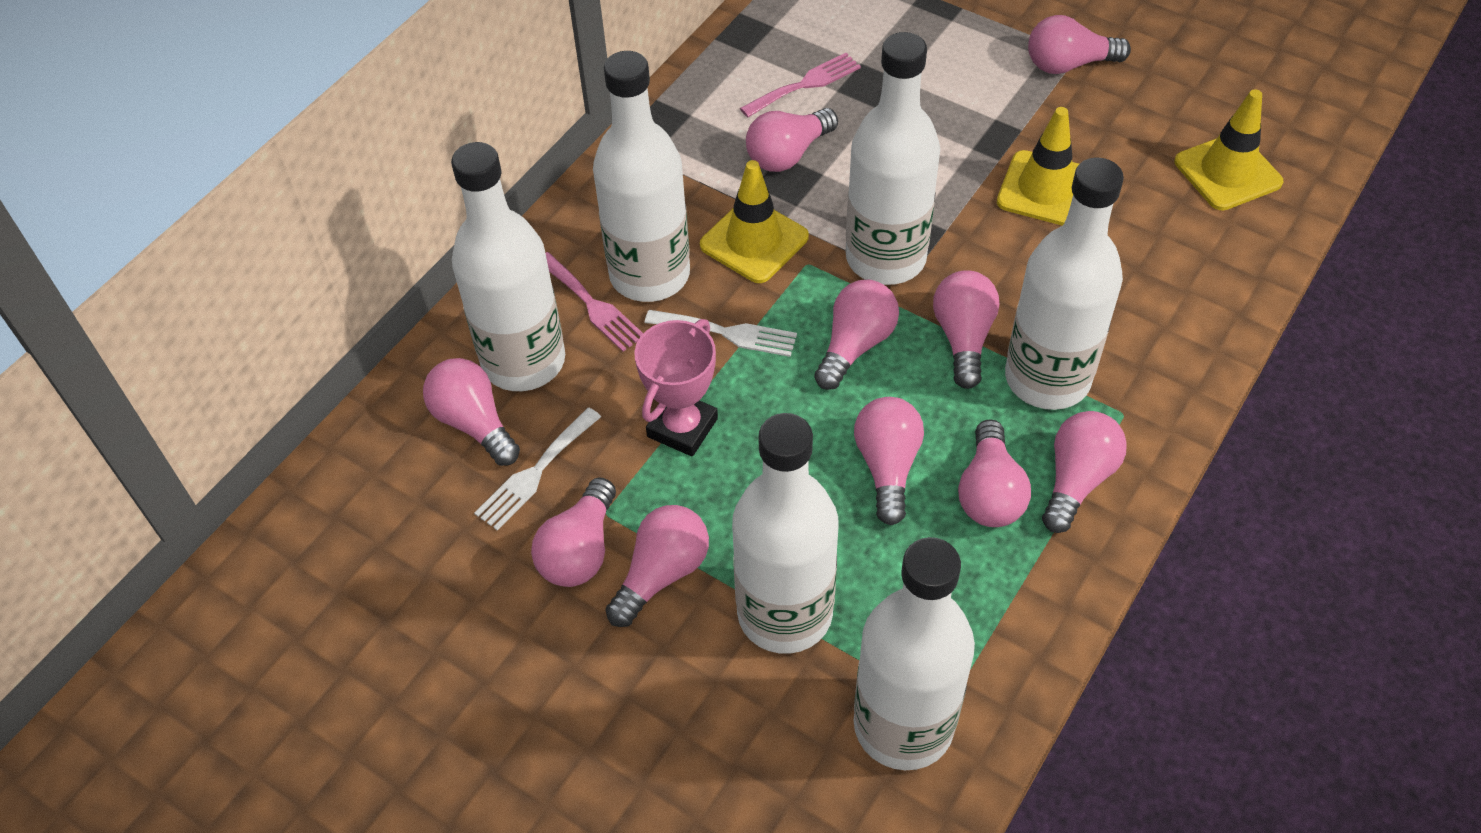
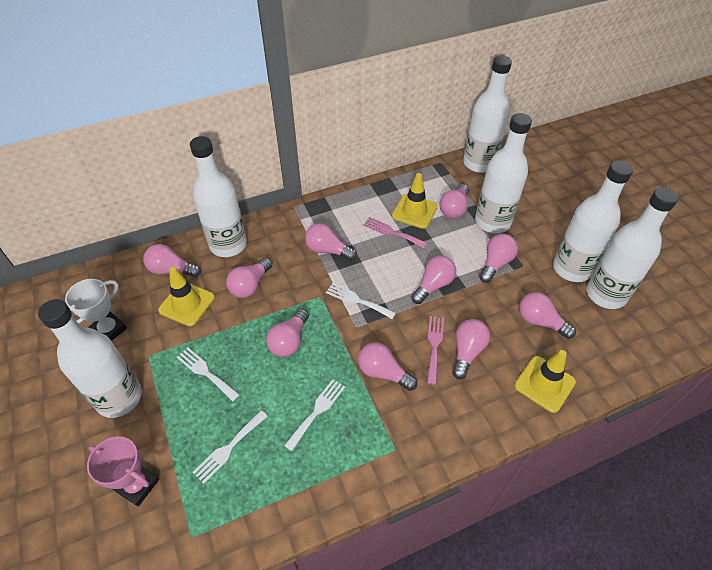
white fork: [474,408,601,530] [645,310,797,357] = 2 -> [177,348,240,401] [193,410,268,484] [284,379,345,451] [326,283,396,319] = 4
white trophy: none = 0 -> [65,279,127,341] = 1

